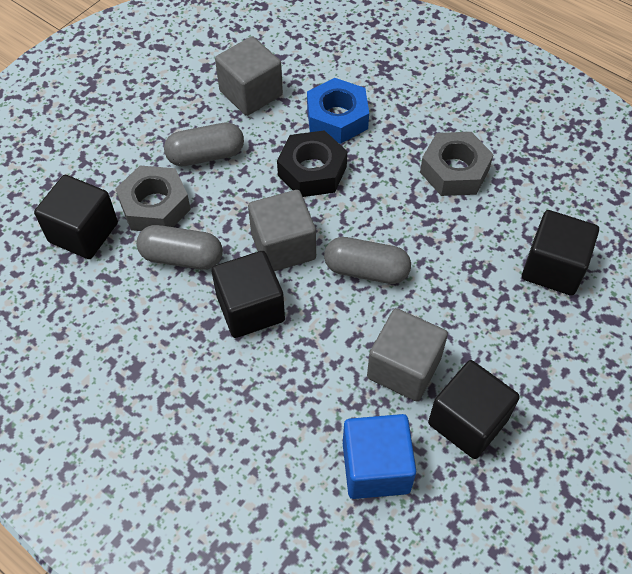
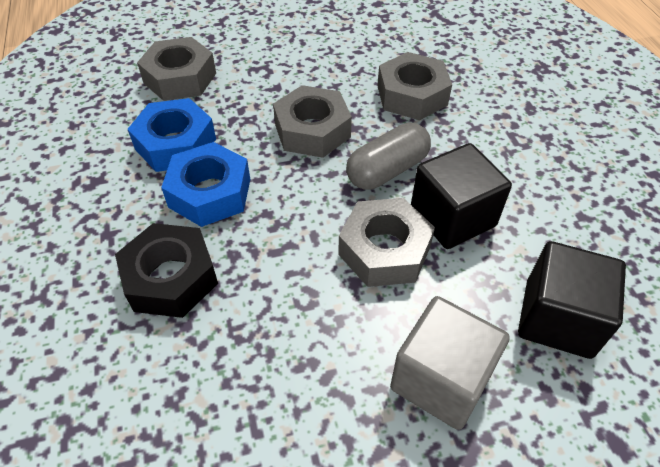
black cube: [34,175,118,259] [211,251,285,338] [428,360,520,459] [522,210,599,296] = 4 -> [411,143,512,249] [518,241,626,359] = 2
blue cube: [343,414,416,499] = 1 -> none = 0
blue nut: [307,78,369,144] = 1 -> [128,98,216,172] [161,142,250,227] = 2
grey capsule: [137,225,223,270] [164,122,244,166] [324,237,411,284] = 3 -> [346,122,431,190] = 1
grey cube: [215,36,283,116] [248,190,316,271] [367,308,448,401] = 3 -> [390,296,510,430] = 1
grey nut: [115,166,191,231] [420,132,494,196] = 2 -> [137,37,216,101] [273,85,352,158] [338,198,435,287] [378,52,452,120] = 4

